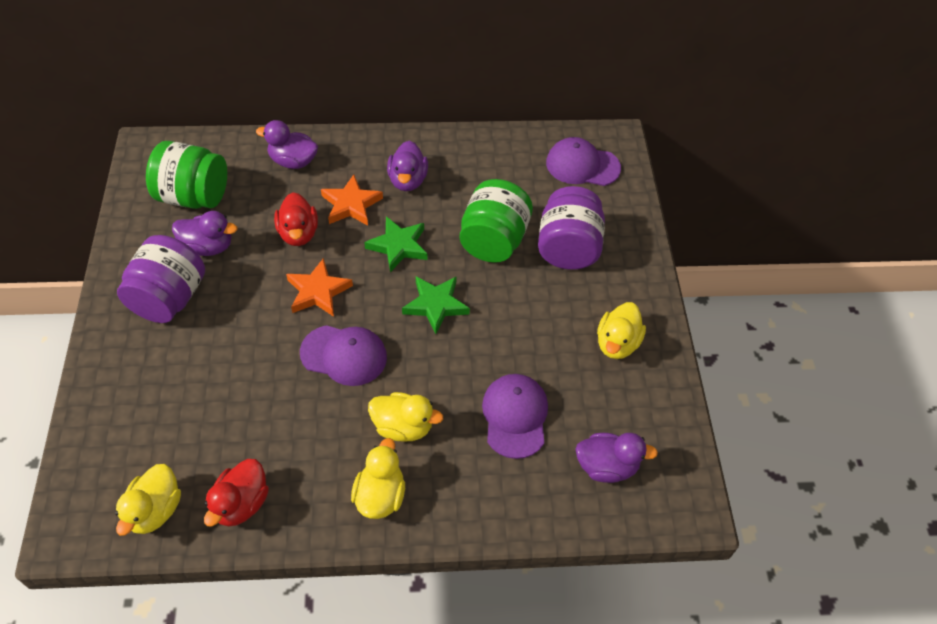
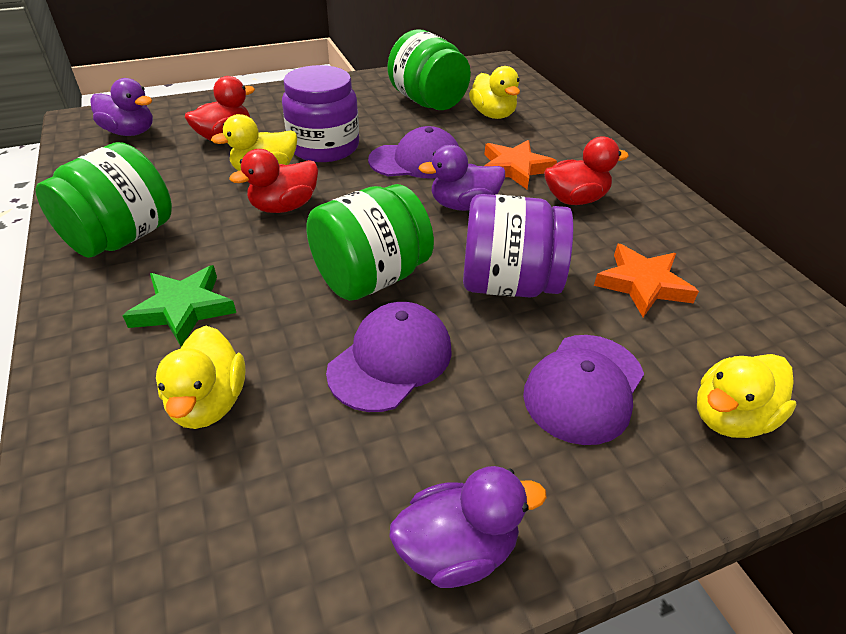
green jar: [146,141,227,209] [460,179,533,263] = 2 -> [35,142,172,258] [306,184,434,301] [388,29,471,110] = 3
green star: [364,216,428,272] [402,276,470,334] = 2 -> [123,265,236,347] = 1
purple duck: [172,211,237,256] [256,120,318,169] [387,141,428,191] [575,433,658,483] = 4 -> [90,78,153,136] [389,466,547,588] [418,145,505,211] = 3
red duck: [204,459,269,527] [274,192,318,246] = 2 -> [185,76,255,141] [229,149,318,213] [544,137,629,205] = 3

